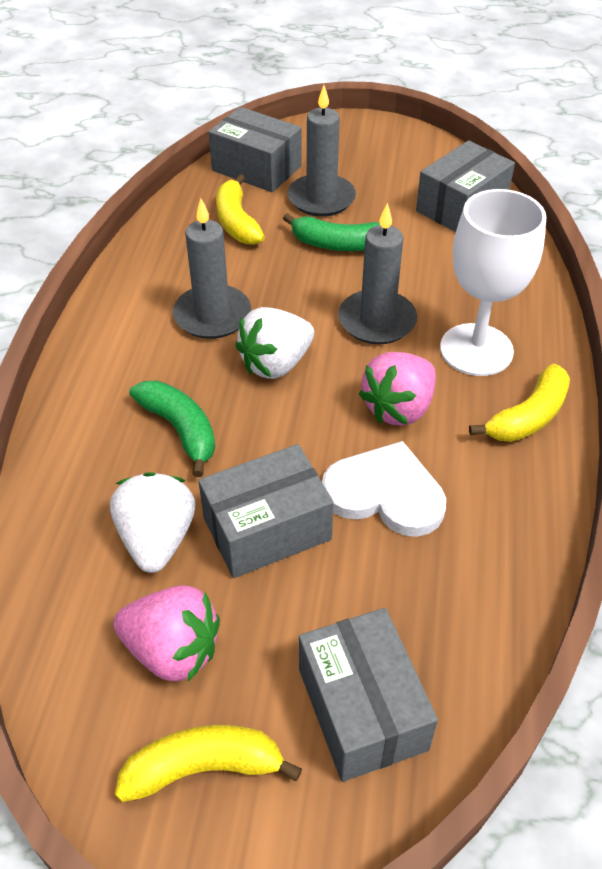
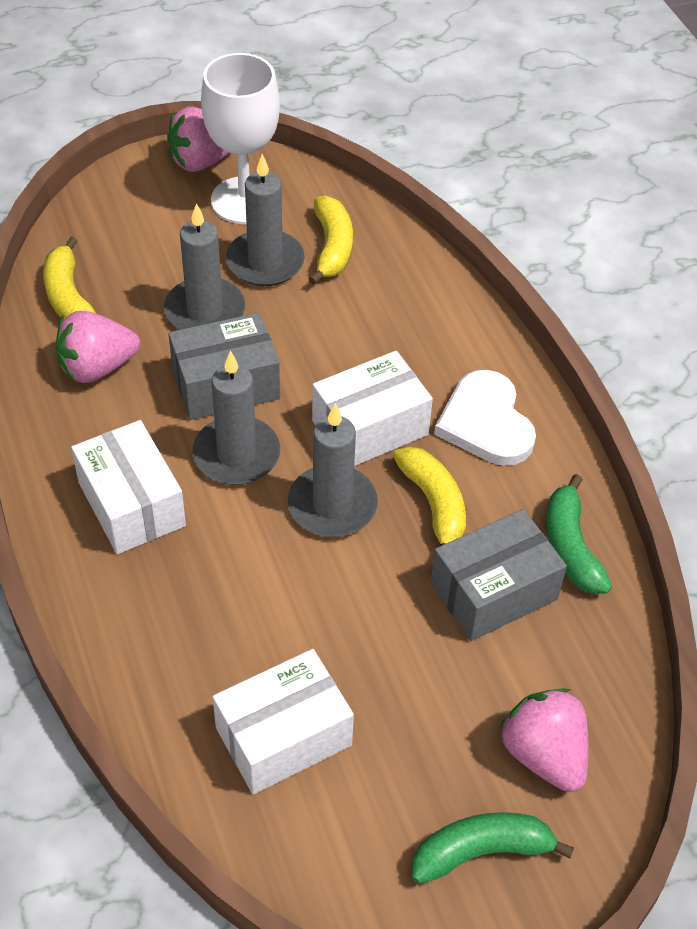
grey box: [198,444,334,578] [209,107,302,192] [299,608,438,782] [416,140,515,232] = 4 -> [169,313,280,420] [431,509,567,641] = 2
grey candle: [173,199,251,339] [288,85,356,217] [338,203,417,344] = 3 -> [164,203,245,330] [192,350,280,485] [226,154,305,286] [288,403,378,537] = 4
pink strawberry: [113,585,220,682] [359,352,436,426] = 2 -> [55,311,140,383] [167,106,229,172] [500,688,589,792] = 3
white box: none = 0 -> [71,420,186,554] [212,649,354,794] [312,351,433,466] = 3
white strawberry: [110,472,195,573] [235,307,314,379] = 2 -> none = 0

